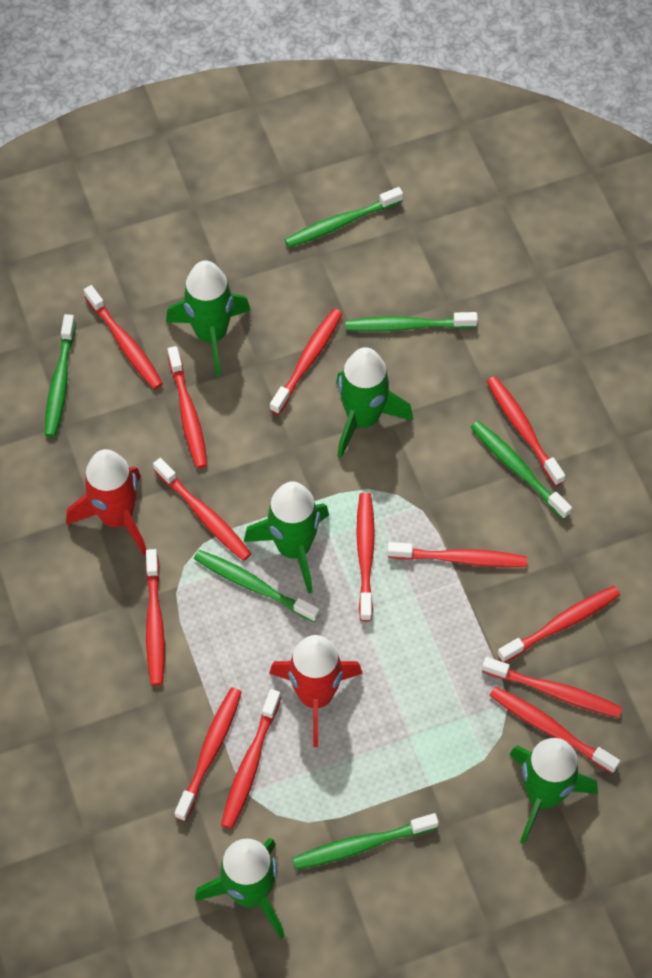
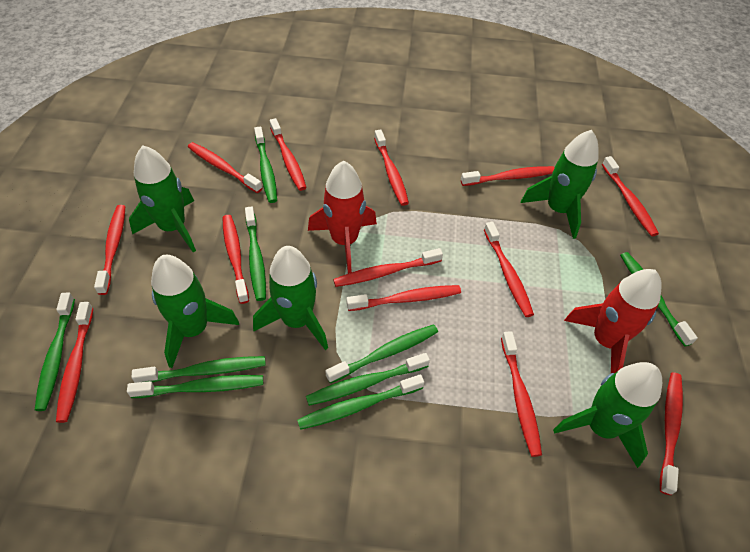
green toothbrush: [45,314,76,437] [194,550,320,622] [284,187,403,248] [293,813,439,869] [345,312,478,332] [471,421,572,520] = 6 -> [35,292,75,411] [127,375,263,398] [131,356,266,383] [245,206,266,301] [254,127,277,203] [297,374,424,430] [306,353,430,406] [325,324,438,383] [620,252,698,347] = 9

